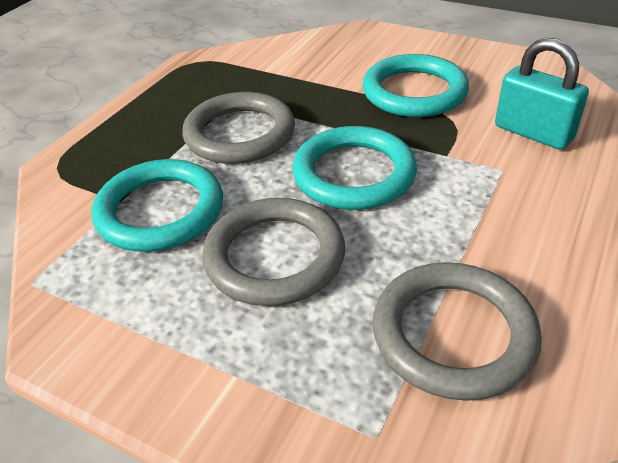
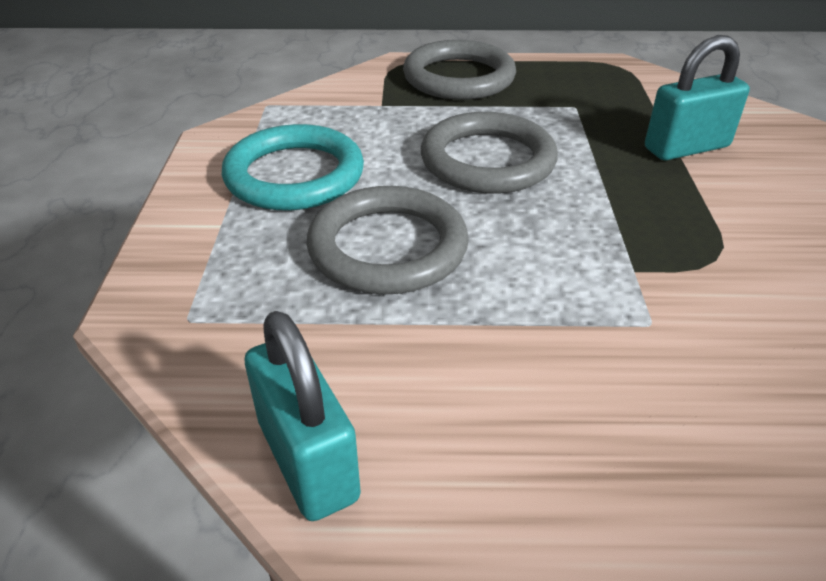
turquoise padlock: [495,38,589,150] = 1 -> [245,311,361,521] [645,35,750,160] = 2
turquoise ring: [92,159,223,252] [292,126,417,210] [363,54,469,117] = 3 -> [222,124,364,210] = 1

